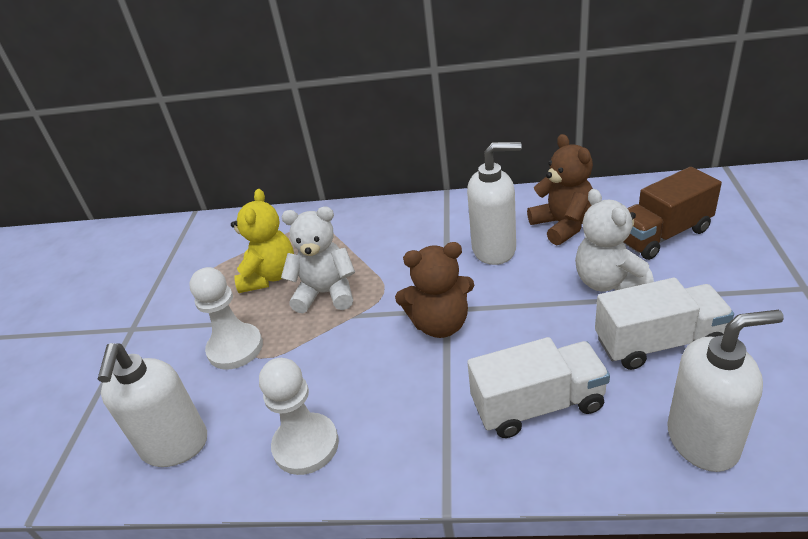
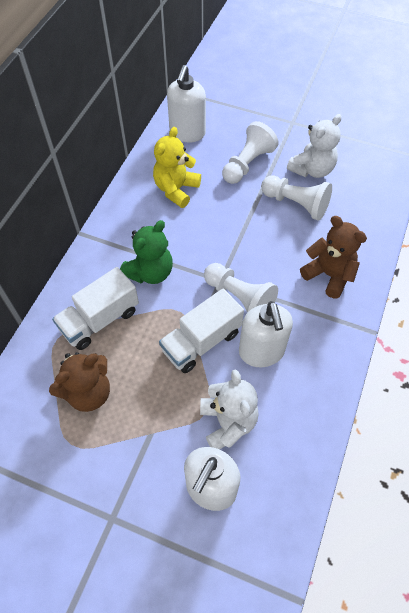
brown truck: [623,167,722,260] = 1 -> none = 0
green teddy bear: none = 0 -> [120,220,173,284] = 1
white pawn: [189,267,263,370] [259,358,339,475] = 2 -> [204,263,278,313] [222,121,279,184] [261,176,332,221] = 3

